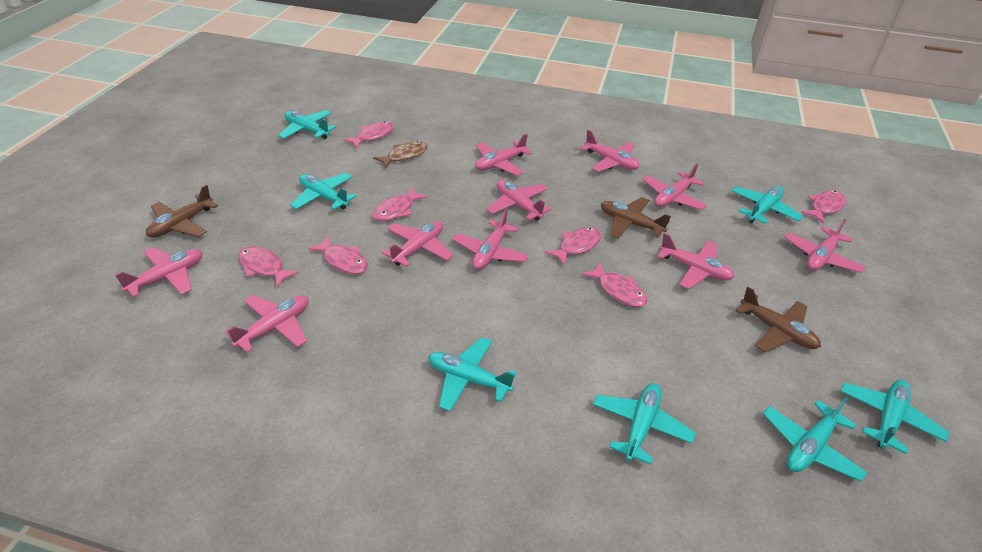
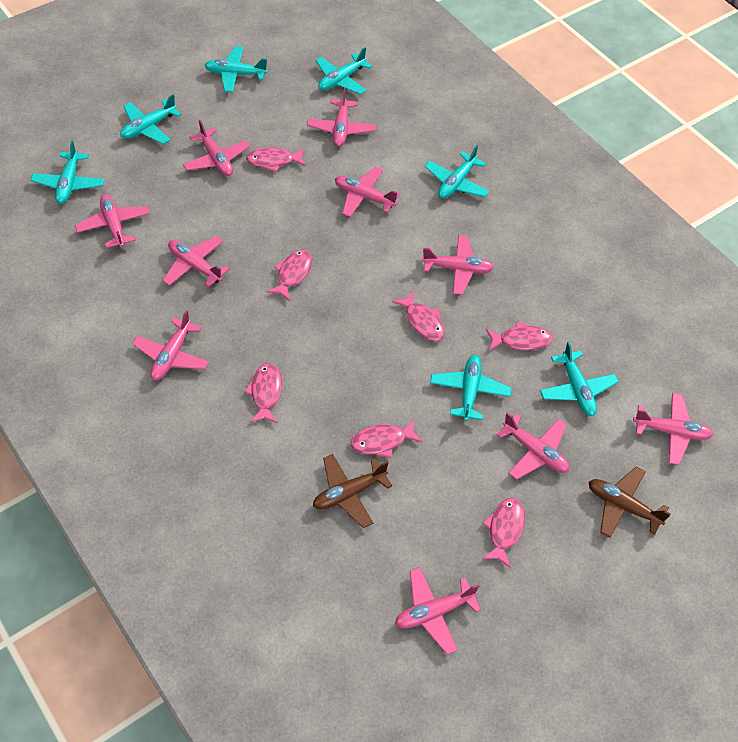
brown fish: [373,141,428,169] = 1 -> none = 0
brown plane: [146,185,218,238] [601,197,671,239] [736,287,821,352] = 3 -> [313,454,392,528] [589,466,671,538] = 2

